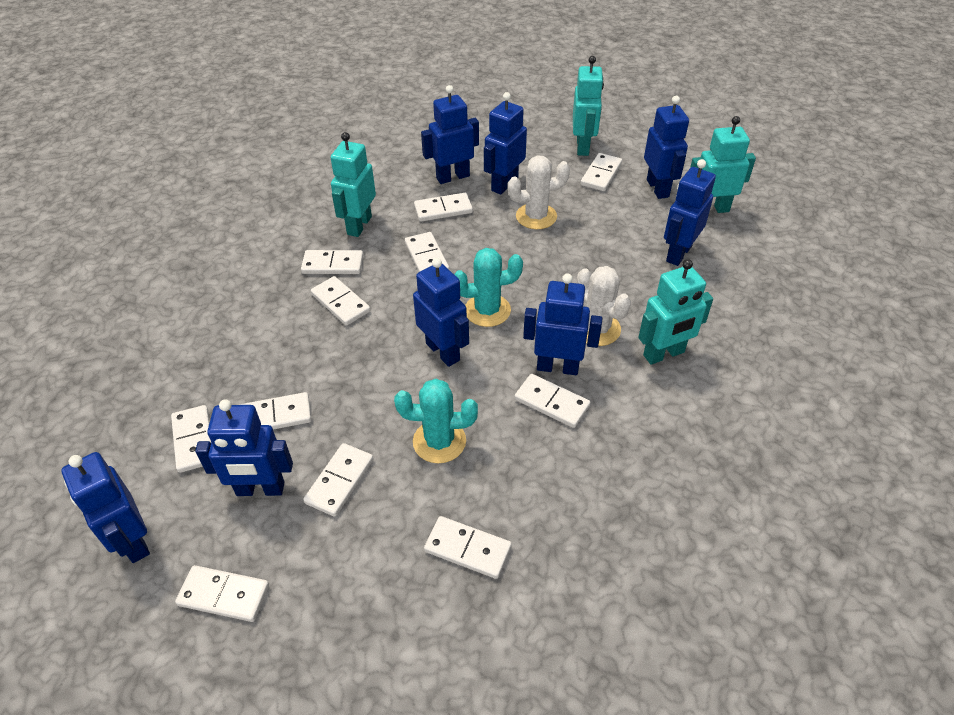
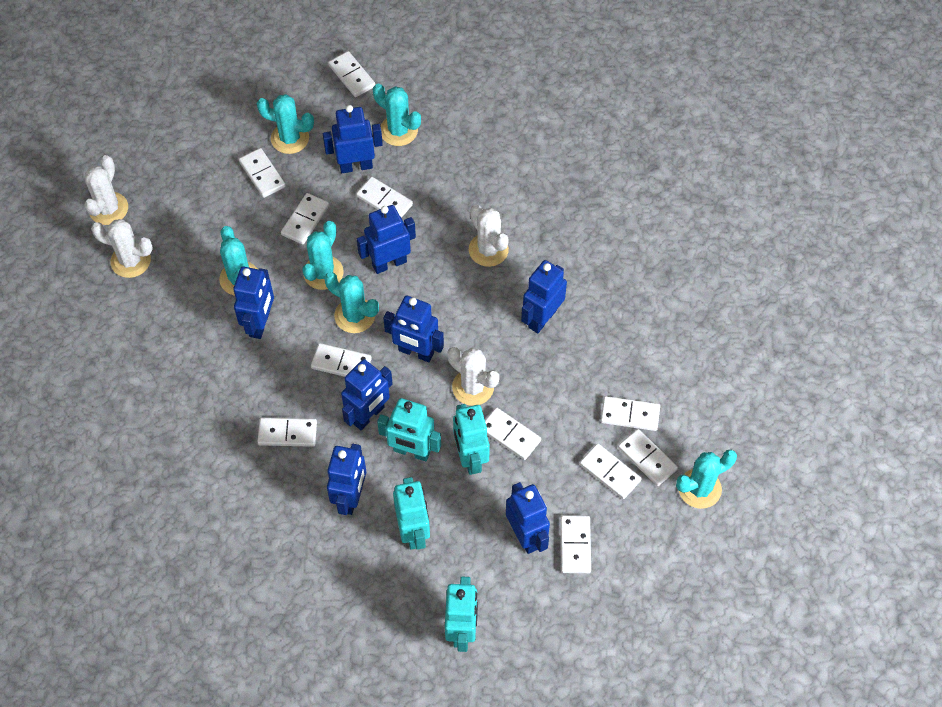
turquoise cactus: [394,379,478,464] [454,248,523,327] = 2 -> [219,226,257,296] [257,94,314,154] [302,221,344,290] [325,272,379,333] [373,84,421,146] [676,450,737,509] = 6
white cactus: [508,155,570,230] [577,266,631,346] = 2 -> [84,155,128,225] [91,219,153,278] [447,347,499,406] [469,204,509,267] = 4

